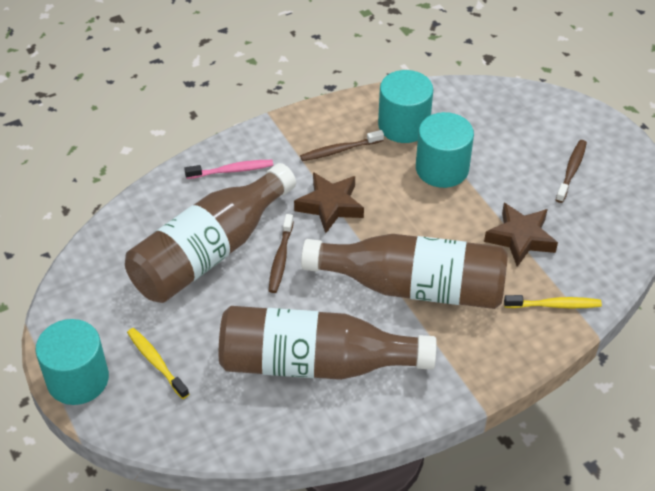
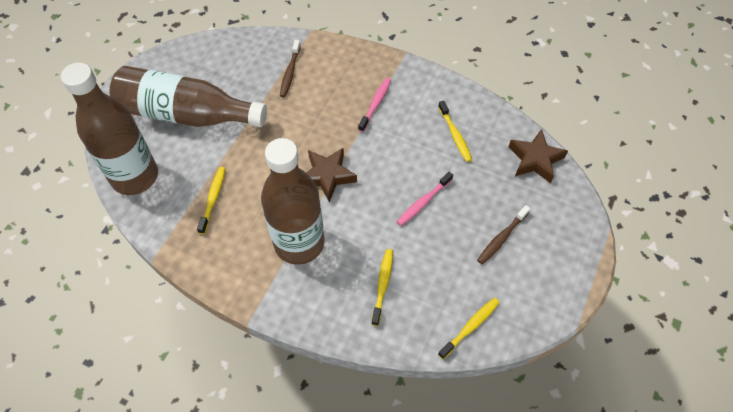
brown toothbrush: [269,214,294,293] [300,130,384,161] [556,140,587,203] = 3 -> [280,40,301,97] [477,205,531,264] = 2
pink toothbrush: [184,160,273,179] = 1 -> [358,78,391,132] [397,172,453,226] = 2
turquoise cylinder: [35,319,109,405] [378,70,433,143] [416,112,474,188] = 3 -> none = 0
yellow toothbrush: [127,328,189,399] [504,295,602,308] = 2 -> [197,167,226,234] [371,249,393,326] [438,101,472,162] [438,298,500,359] = 4

